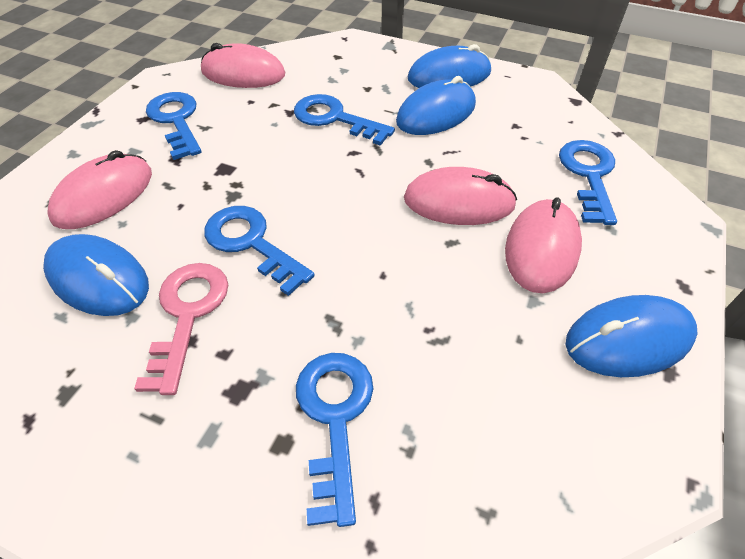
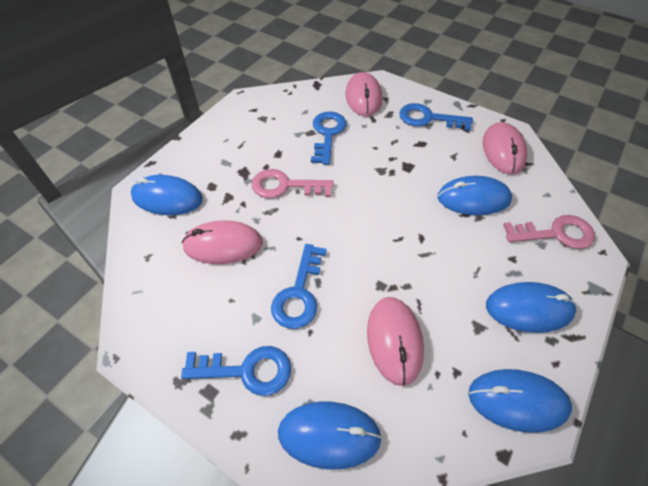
blue key: [146,92,202,160] [204,206,315,296] [294,94,395,146] [296,353,373,527] [559,140,617,225] = 5 -> [181,346,291,396] [271,244,326,329] [311,111,347,165] [399,103,473,131] = 4
blue mouse: [43,234,149,316] [396,76,476,135] [408,44,491,88] [566,295,698,377] = 4 -> [131,175,203,215] [278,402,382,469] [437,176,512,215] [468,369,572,433] [486,282,576,333] = 5
pink key: [134,263,228,395] = 1 -> [251,169,333,198] [503,215,595,249] = 2

